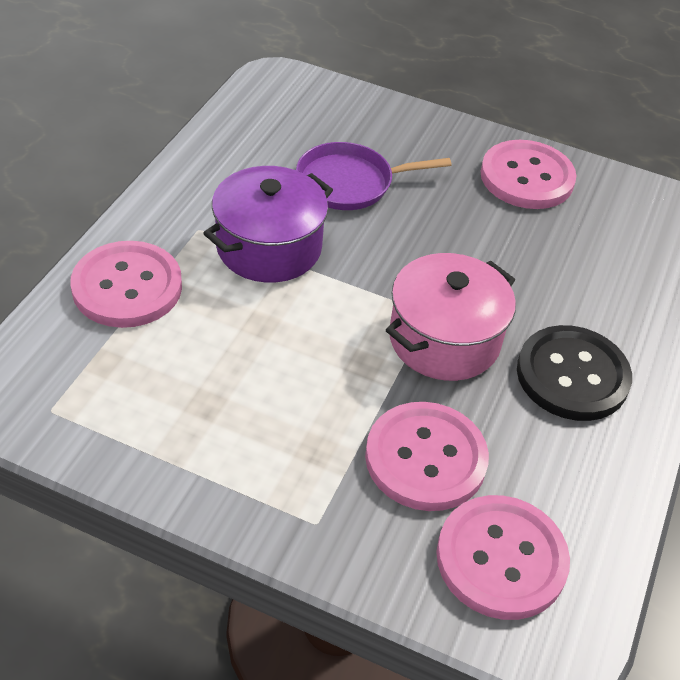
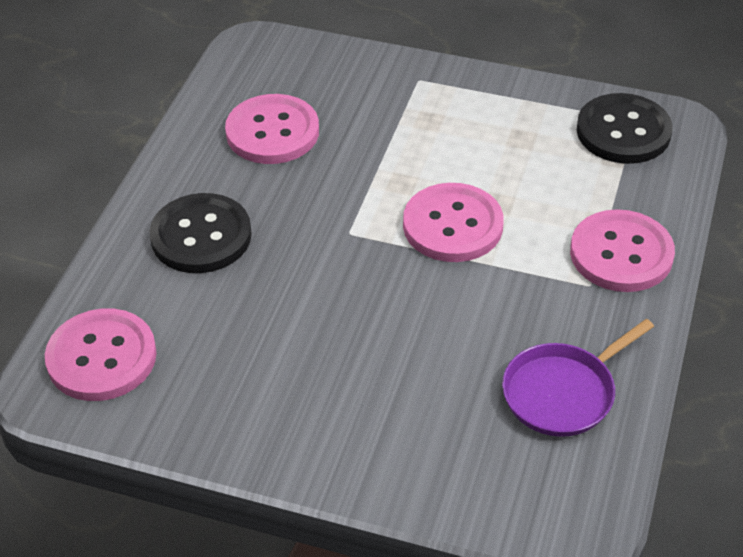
black button: [517,325,632,421] = 1 -> [150,193,252,273] [577,93,673,164] = 2
pink pot: [386,253,516,381] = 1 -> none = 0
purple pot: [203,166,333,283] = 1 -> none = 0

